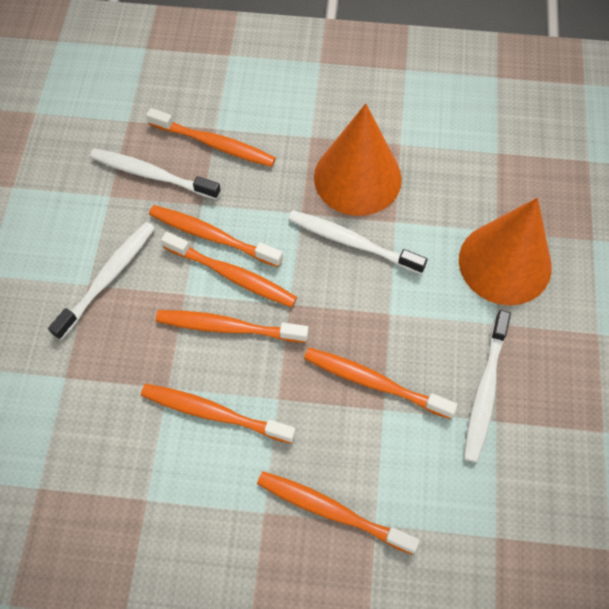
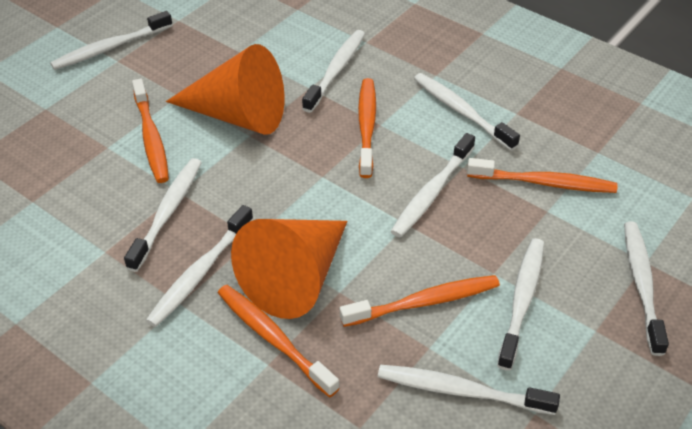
orange toothbrush: [141,384,296,444] [146,108,276,167] [149,205,283,267] [156,310,308,343] [161,232,297,307] [257,471,420,554] [304,348,458,419] = 7 -> [132,79,169,183] [218,285,340,397] [340,275,500,327] [358,78,376,178] [467,158,617,193] = 5
white toothbrush: [48,222,155,340] [90,149,221,200] [288,210,427,274] [464,310,511,463] = 4 -> [50,11,173,70] [124,158,202,272] [146,205,254,327] [302,30,365,113] [378,365,560,415] [391,133,475,238] [414,73,520,151] [497,238,544,371] [624,222,669,356] = 9

